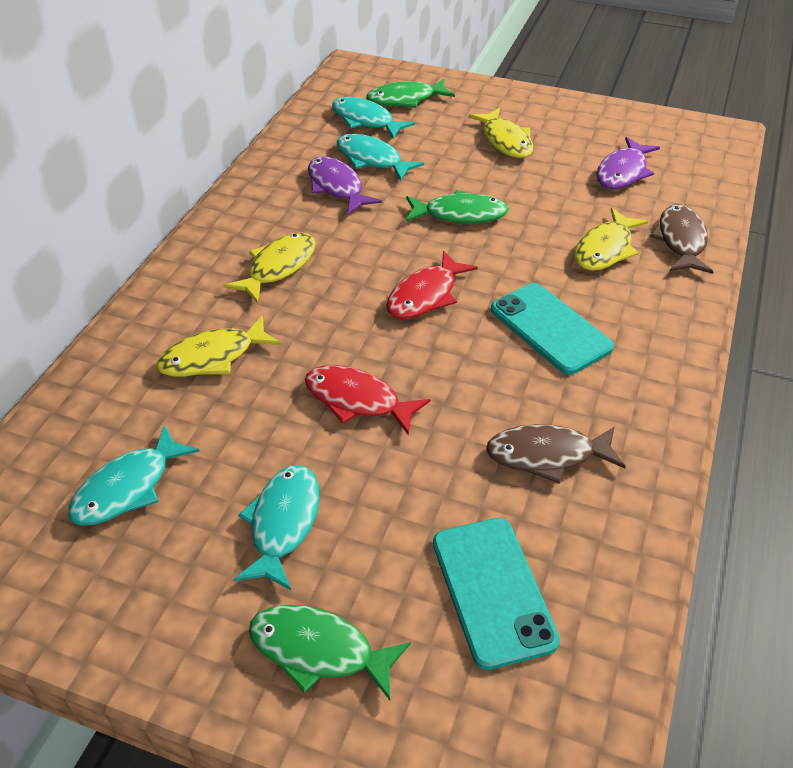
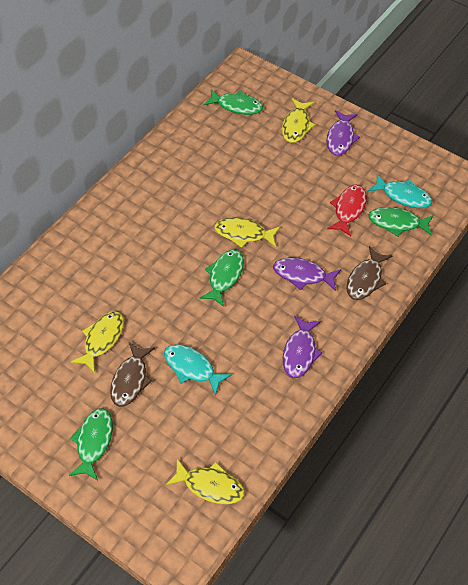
green fish: [249,605,411,700] [366,79,455,108] [405,190,509,223] = 3 -> [69,408,113,481] [199,250,244,307] [204,89,263,115] [368,207,434,237] = 4
purple fish: [308,156,382,215] [596,137,660,189] = 2 -> [273,258,341,291] [283,315,322,378] [326,110,360,156] = 3
red fish: [305,365,430,436] [386,251,478,319] = 2 -> [327,185,367,236] = 1
turquoise fish: [68,425,200,526] [233,465,319,590] [332,97,415,139] [337,134,424,181] = 4 -> [164,344,232,396] [368,174,432,208] = 2
turquoise phone: [433,518,560,670] [491,283,614,375] = 2 -> none = 0

